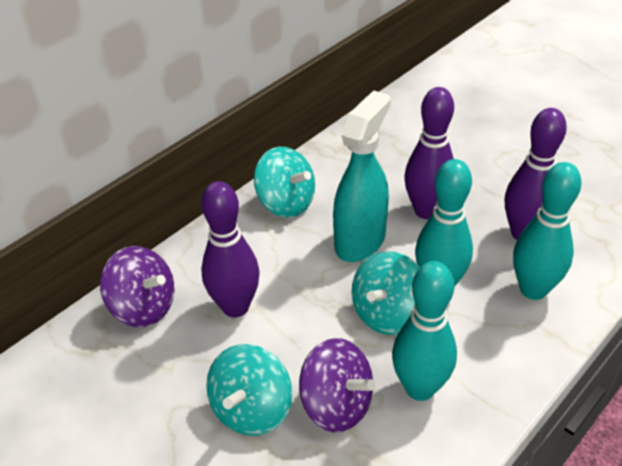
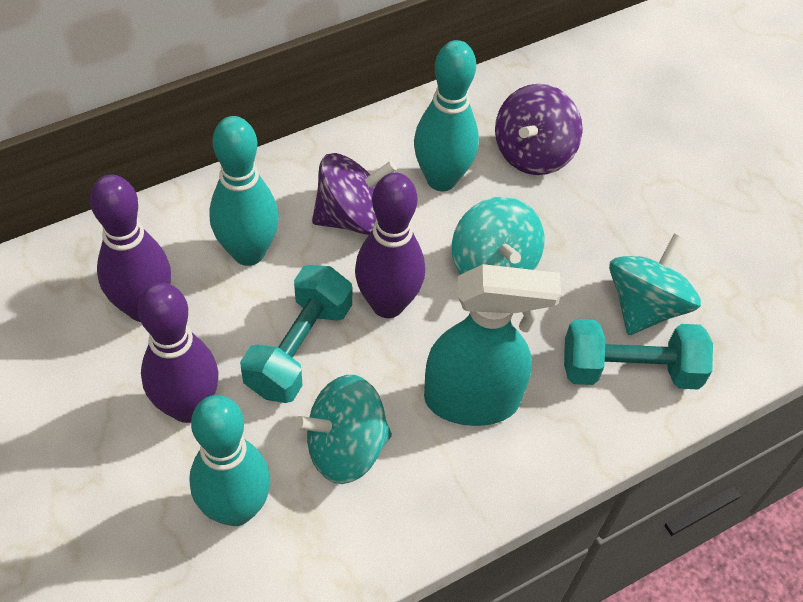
turquoise dumbbell: none = 0 -> [240,265,352,403] [564,319,713,390] = 2

